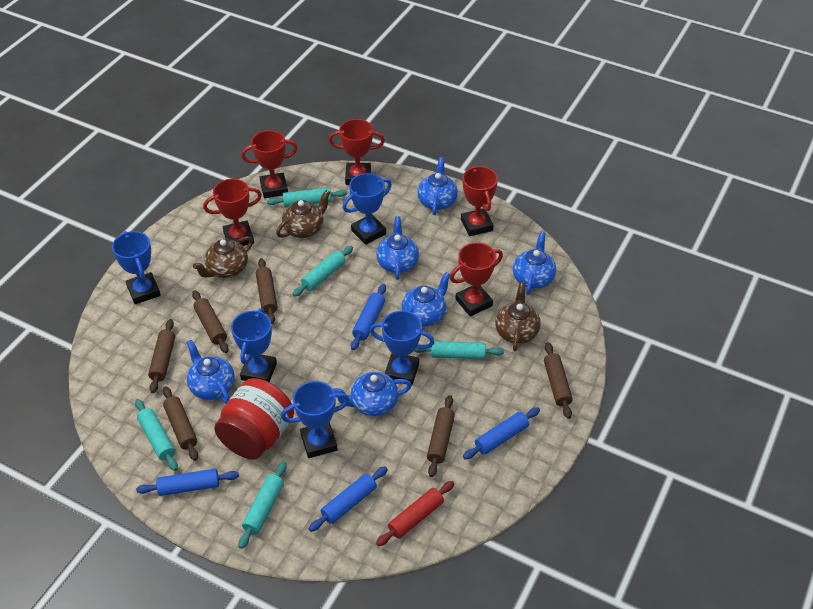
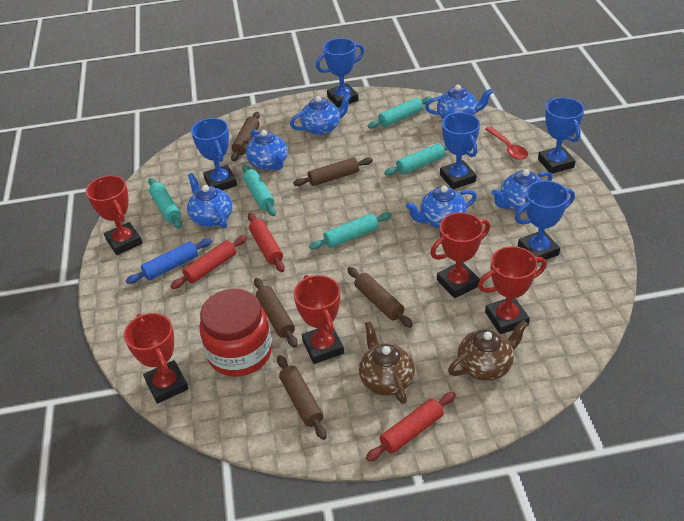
blue rolling pin: [136,469,239,496] [309,466,388,532] [351,284,386,350] [463,407,540,459] = 4 -> [126,238,212,284] = 1
brown rolling pin: [148,319,175,393] [163,386,198,461] [192,290,229,353] [256,258,278,324] [427,395,455,477] [544,342,573,419] = 6 -> [231,112,260,161] [254,278,297,348] [277,355,327,440] [293,157,373,186] [347,267,413,328] = 5
brown teapot: [193,236,253,278] [276,190,330,238] [495,283,541,351] = 3 -> [359,321,415,404] [448,320,528,381] = 2
red rolling pin: [376,481,454,546] = 1 -> [170,236,247,289] [248,213,285,272] [366,392,456,461] = 3
red spoon: none = 0 -> [485,127,528,160] = 1

